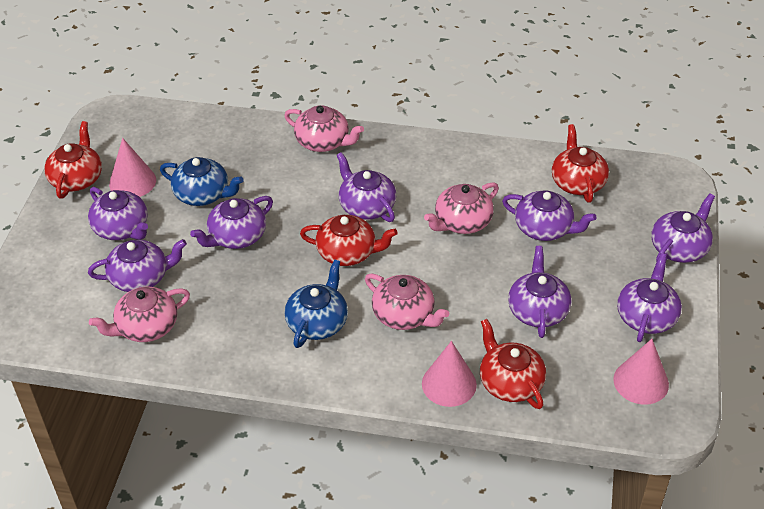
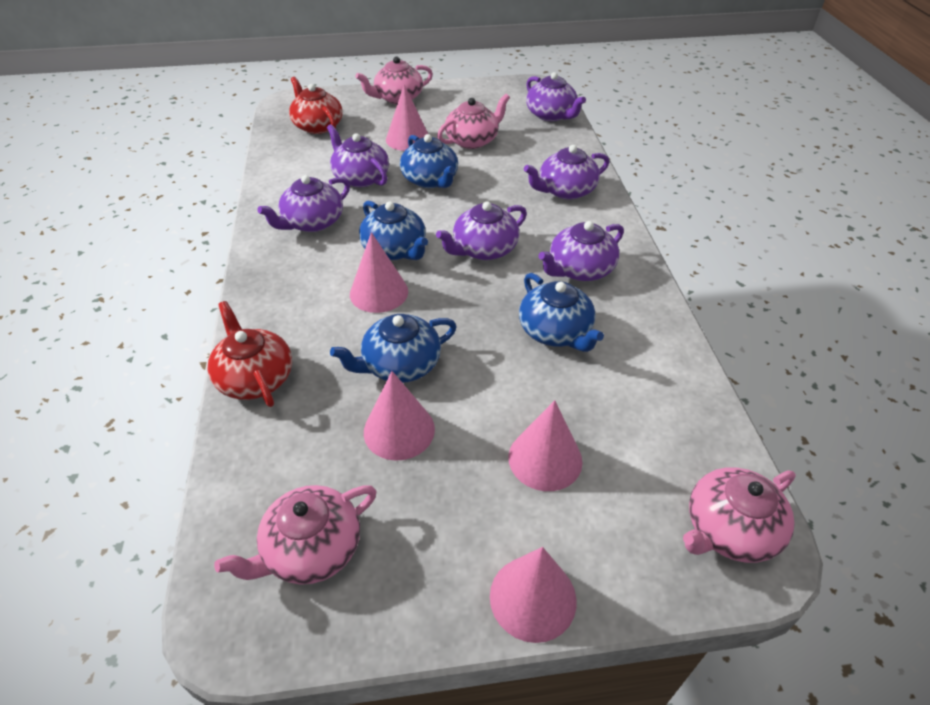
blue teapot: [160,157,244,206] [284,259,348,348] = 2 -> [330,314,457,383] [359,201,428,260] [400,134,458,188] [519,273,604,352] = 4
pink cone: [109,138,156,197] [422,341,477,407] [613,339,669,405] = 3 -> [350,232,408,313] [364,371,435,461] [386,85,428,151] [490,547,577,643] [508,400,583,491] = 5
purple teapot: [88,187,148,240] [88,239,187,292] [190,196,273,249] [337,152,396,222] [502,191,596,241] [508,246,572,338] [617,253,682,342] [652,194,715,263] = 8 -> [257,175,350,232] [327,124,389,187] [436,201,527,260] [524,145,609,200] [526,72,586,121] [538,221,624,281] = 6
red teapot: [44,121,102,199] [300,215,398,266] [480,319,546,409] [552,124,609,203] = 4 -> [207,301,292,407] [289,77,343,134] = 2

